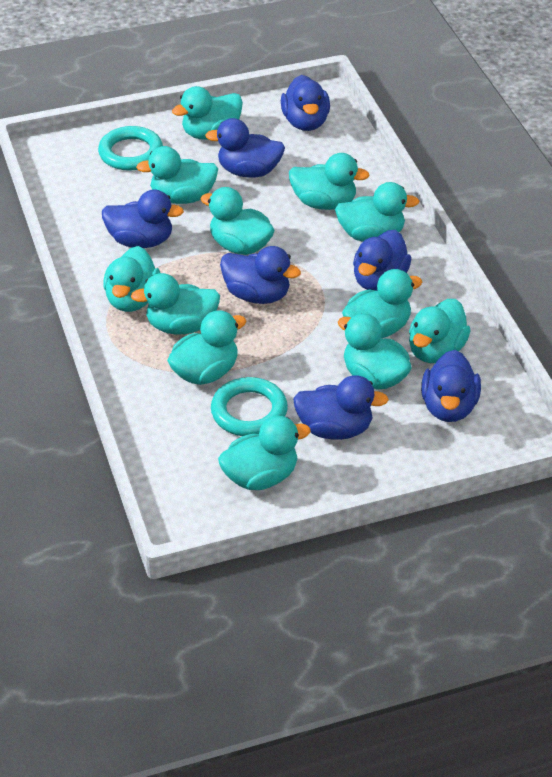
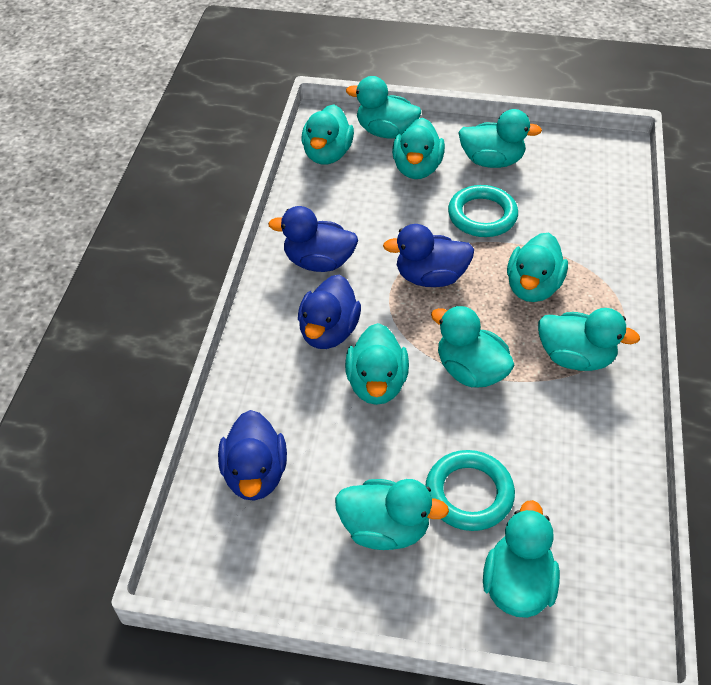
blue duck: [102,190,184,248] [205,118,285,178] [220,246,301,304] [281,75,330,131] [293,375,389,440] [353,230,411,291] [421,350,481,422] = 7 -> [218,410,287,501] [268,206,358,272] [298,275,361,349] [383,224,474,287] = 4
turquoise duck: [103,246,160,312] [131,273,220,335] [136,146,218,204] [167,310,246,385] [172,86,243,140] [200,187,275,255] [218,416,311,490] [289,153,370,210] [335,182,419,242] [338,313,411,390] [342,269,422,338] [409,299,471,363] = 12 -> [302,104,354,165] [335,479,449,550] [345,323,409,405] [346,76,421,139] [392,118,445,179] [431,306,515,388] [458,109,542,168] [483,500,560,618] [507,233,568,302] [538,308,640,371] = 10

